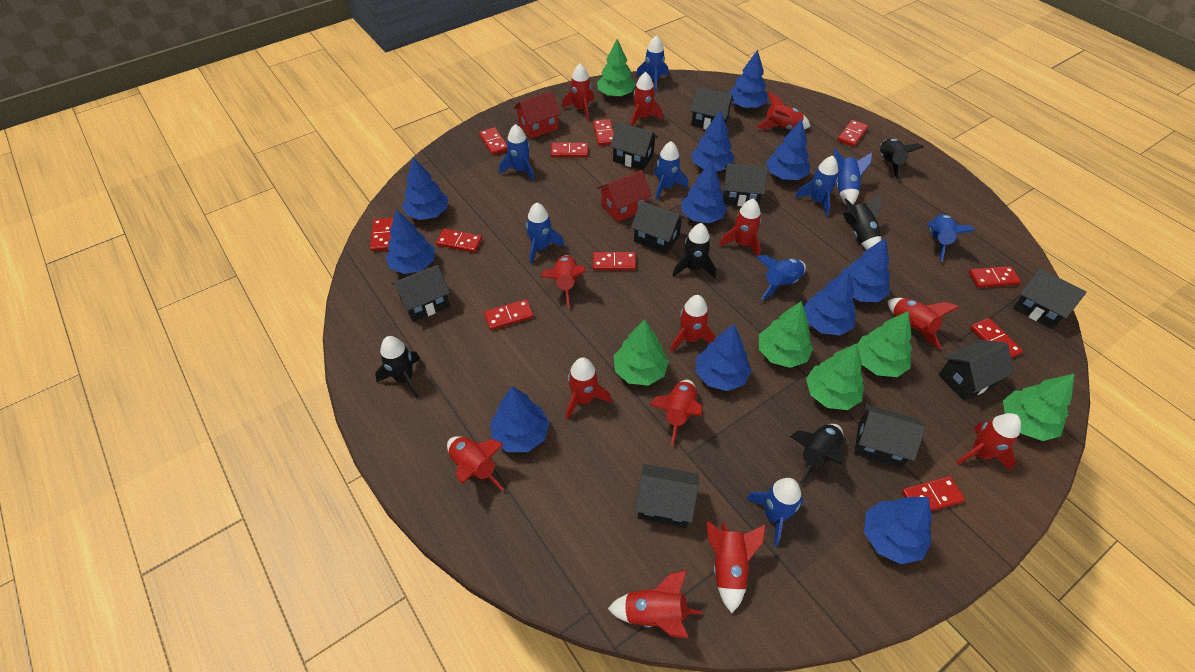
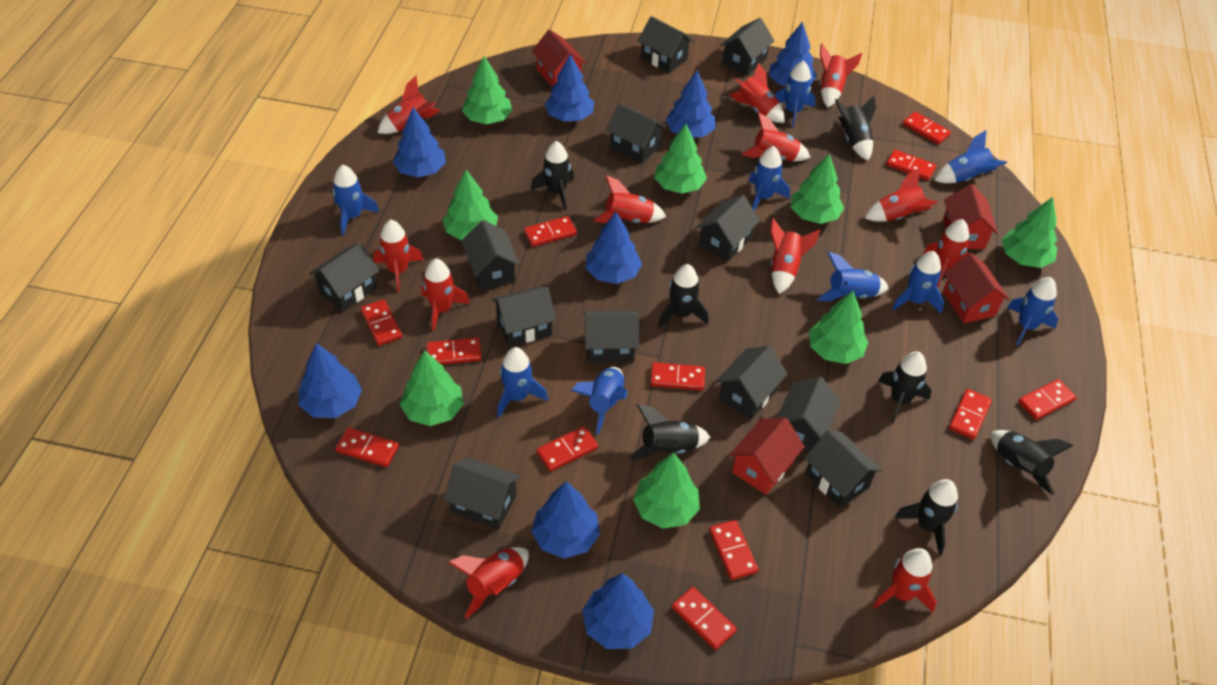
black house: [392,265,450,322] [610,122,658,170] [631,201,685,254] [635,464,699,528] [690,87,734,129] [723,163,768,206] [854,404,926,468] [939,340,1014,401] [1013,268,1086,329] = 9 -> [309,243,379,312] [444,457,521,530] [461,220,520,290] [492,286,556,347] [583,310,639,363] [606,103,666,163] [638,16,694,73] [696,195,760,262] [716,346,788,419] [720,18,774,76] [777,377,841,452] [804,430,882,508] = 12
black rocket: [375,336,420,398] [673,223,716,278] [789,424,845,484] [842,193,882,250] [880,139,924,180] = 5 -> [531,141,574,210] [629,405,710,459] [658,264,709,328] [835,96,876,160] [878,351,932,423] [895,479,958,555] [990,430,1073,495] = 7
blue tree: [386,209,435,274] [402,157,448,220] [490,386,549,452] [681,160,727,223] [691,110,735,171] [696,324,752,391] [728,50,768,108] [766,119,810,180] [804,270,856,335] [841,238,890,302] [864,497,932,564] = 11 -> [299,343,362,418] [393,107,446,177] [531,481,600,558] [545,54,594,122] [582,573,654,649] [586,212,642,284] [666,70,715,138] [769,21,817,86] = 8
green tree: [597,39,636,97] [614,319,669,386] [759,301,813,368] [806,343,864,410] [857,311,912,377] [1003,373,1075,441] = 6 -> [400,351,464,426] [443,170,498,241] [462,56,512,124] [633,452,700,528] [654,124,707,194] [791,154,844,224] [809,291,868,364] [1002,197,1057,268] = 8
red domino: [370,218,393,251] [436,229,482,253] [479,127,507,155] [484,299,534,330] [551,143,588,157] [593,119,614,146] [593,252,636,270] [837,120,868,147] [901,476,965,511] [969,266,1021,288] [970,318,1023,358] = 11 -> [335,427,399,467] [361,299,402,346] [426,337,482,365] [524,216,577,247] [536,426,598,471] [650,362,705,390] [672,587,737,650] [709,520,759,580] [886,150,936,181] [903,112,951,144] [949,389,992,440] [1018,379,1076,420] = 12
red house: [514,91,561,139] [598,170,652,222] = 2 -> [532,29,587,86] [729,418,805,495] [943,184,998,249] [943,253,1010,323] = 4
red rocket: [447,436,504,491] [541,255,586,308] [562,64,594,121] [566,357,612,420] [608,570,702,638] [631,72,663,126] [650,380,703,446] [670,295,716,352] [707,521,765,613] [719,198,761,256] [755,91,811,130] [888,298,959,349] [956,413,1021,471] = 13 -> [374,219,423,292] [378,76,440,134] [421,259,470,331] [448,547,529,619] [593,175,666,223] [729,62,785,123] [741,112,810,161] [770,218,820,294] [820,43,862,107] [865,168,938,222] [873,548,937,612] [923,219,969,288] = 12

